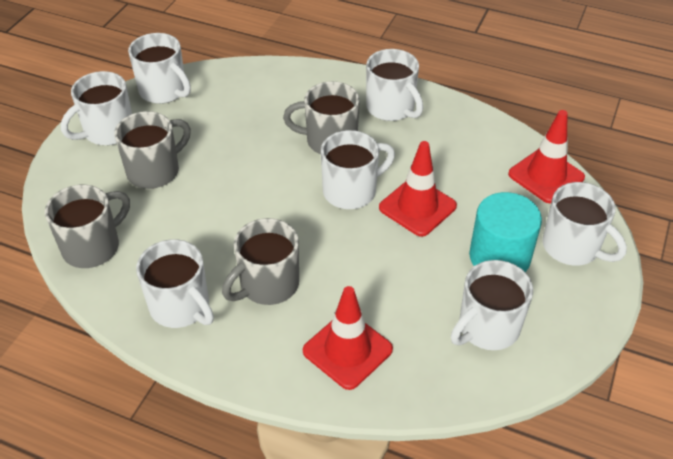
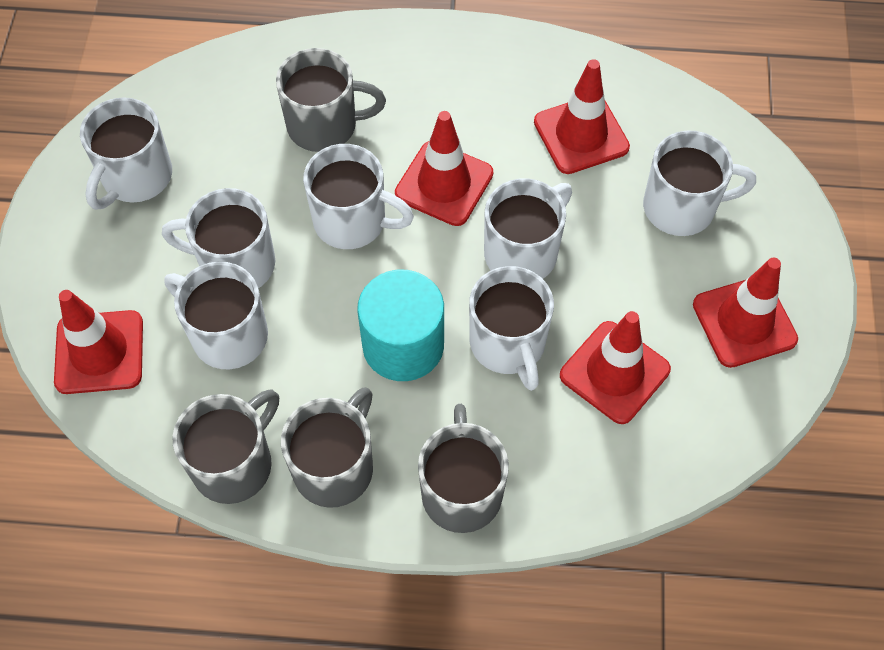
red traffic cone: [303,286,393,390] [379,141,457,237] [508,110,585,203] = 3 -> [54,290,143,394] [395,111,493,226] [534,59,630,174] [560,311,671,424] [693,257,798,368] = 5

